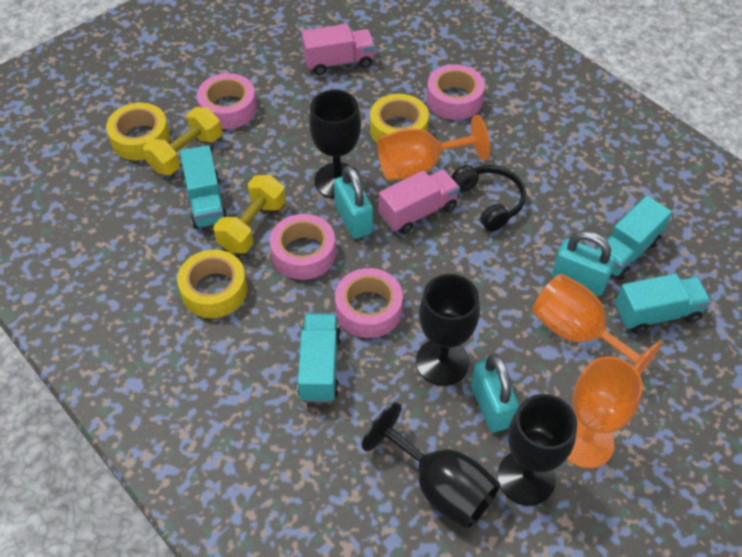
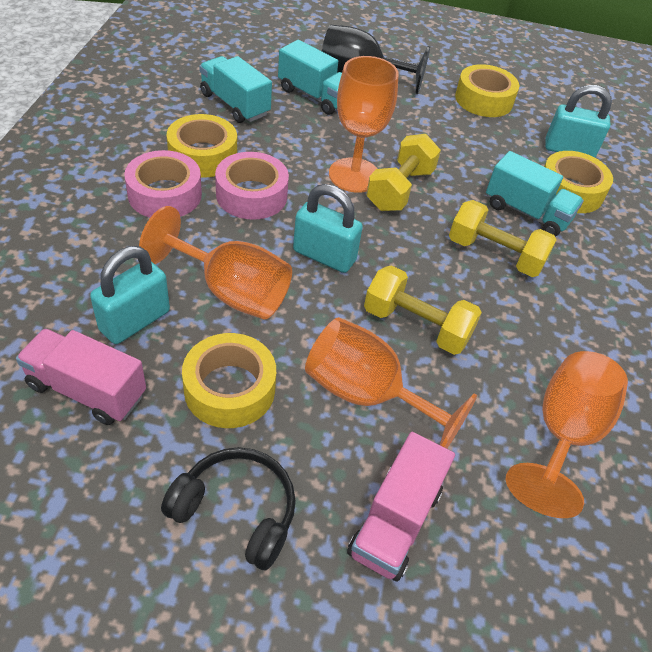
black goblet: [309,90,361,199] [362,402,500,530] [416,274,480,386] [497,394,577,506] = 4 -> [322,25,430,94] = 1
orange goblet: [377,115,490,181] [532,274,662,375] [567,356,643,468] = 3 -> [139,206,292,320] [305,317,477,449] [329,56,399,193] [505,351,628,518] = 4
pink tape: [197,73,257,129] [270,214,336,280] [335,268,403,338] [427,64,485,120] = 4 -> [124,150,202,218] [215,152,289,220] = 2
turquoise truck: [180,145,228,229] [297,313,341,403] [597,195,672,280] [615,274,711,334] = 4 -> [199,56,272,123] [278,40,342,115] [486,151,584,236] = 3
yellow dumbbell: [143,107,222,175] [213,175,286,253] = 2 -> [364,265,482,355] [366,134,441,211] [449,200,557,277] = 3
yellow tape: [106,103,170,161] [177,250,247,318] [370,94,429,143] = 3 -> [167,114,237,177] [182,333,276,428] [455,64,519,117] [544,151,613,213] = 4

